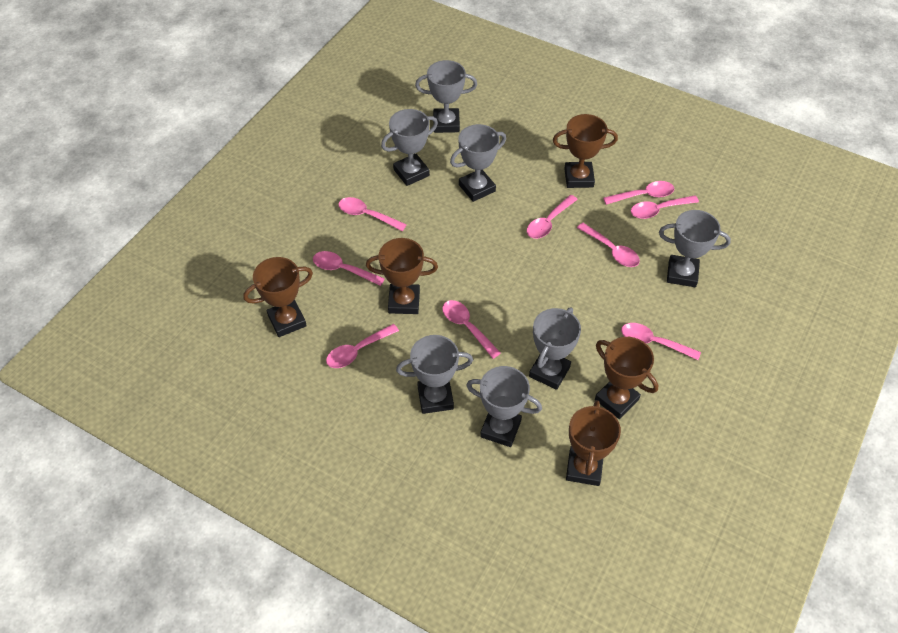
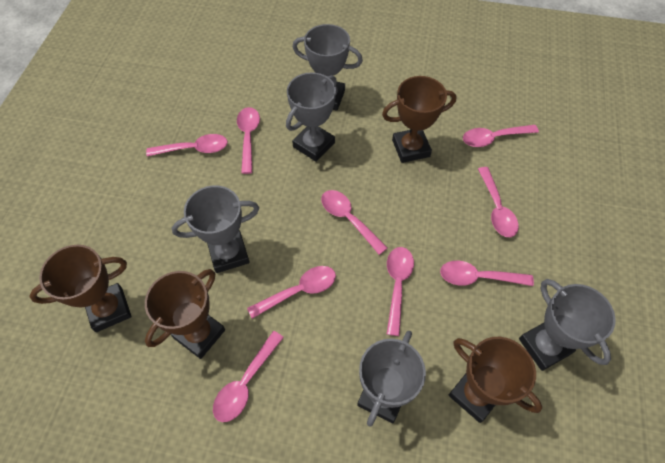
brown trophy: [243,257,313,337] [366,238,438,314] [553,114,618,188] [566,400,621,486] [595,337,658,419] = 5 -> [29,245,131,332] [145,269,225,359] [382,76,457,163] [449,337,542,423] = 4
grey trophy: [381,109,438,186] [396,335,473,414] [415,60,477,133] [450,124,506,202] [466,366,542,447] [529,308,581,390] [659,210,731,287] = 7 -> [172,186,259,273] [286,72,337,162] [292,24,363,111] [357,331,426,427] [519,279,616,371] = 5

